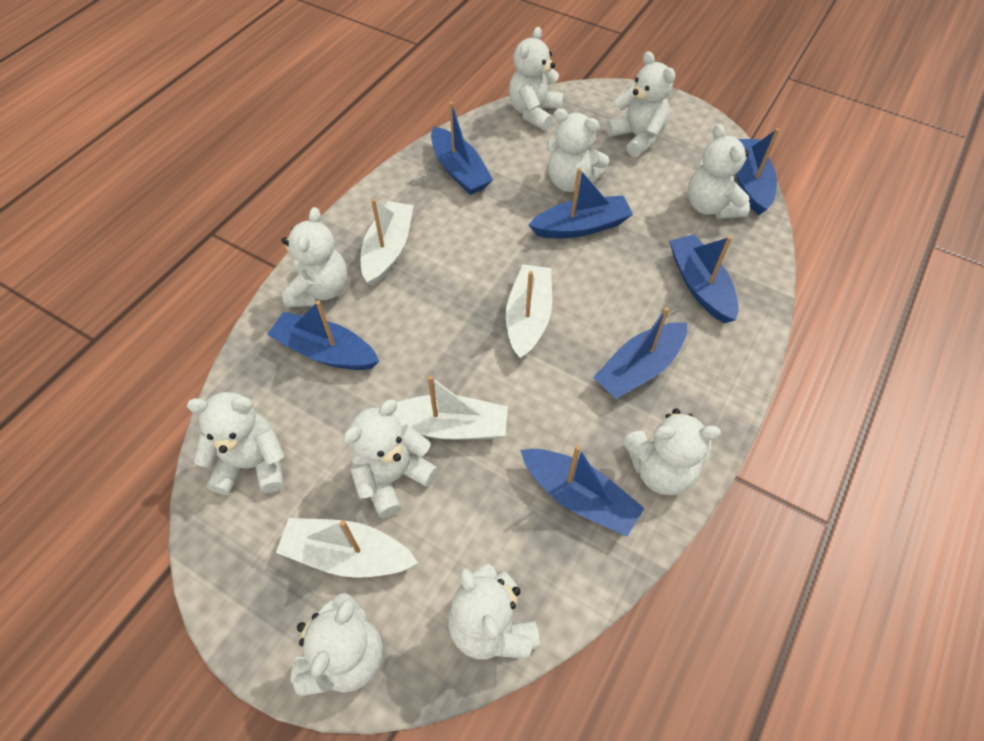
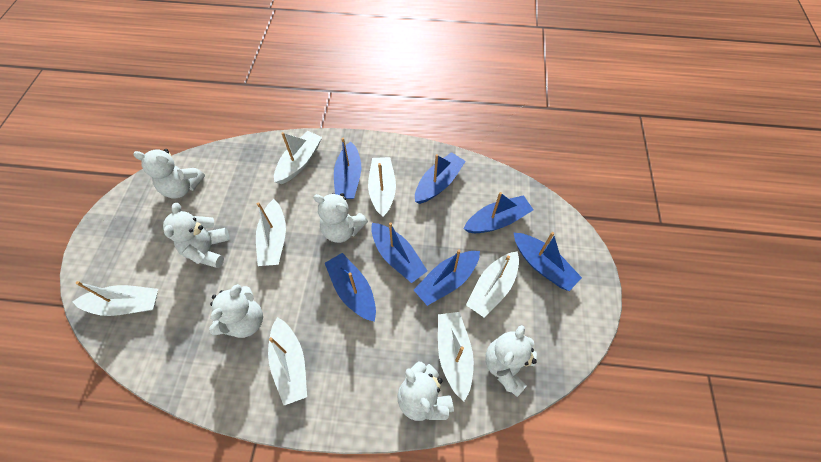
white boat: [276,518,418,578] [361,199,414,286] [393,375,508,440] [506,264,552,359] = 4 -> [72,281,158,316] [256,199,286,266] [268,317,307,405] [274,131,322,184] [368,157,396,217] [438,312,474,401] [466,251,519,318] = 7
white teddy bear: [187,392,285,495] [281,207,347,308] [291,593,383,696] [343,400,438,518] [448,564,540,660] [509,27,564,131] [547,108,609,192] [606,51,676,157] [624,409,721,495] [688,124,750,219] = 10 -> [133,149,205,198] [163,203,229,268] [209,284,263,338] [313,193,368,243] [398,361,454,421] [485,325,537,397] = 6

